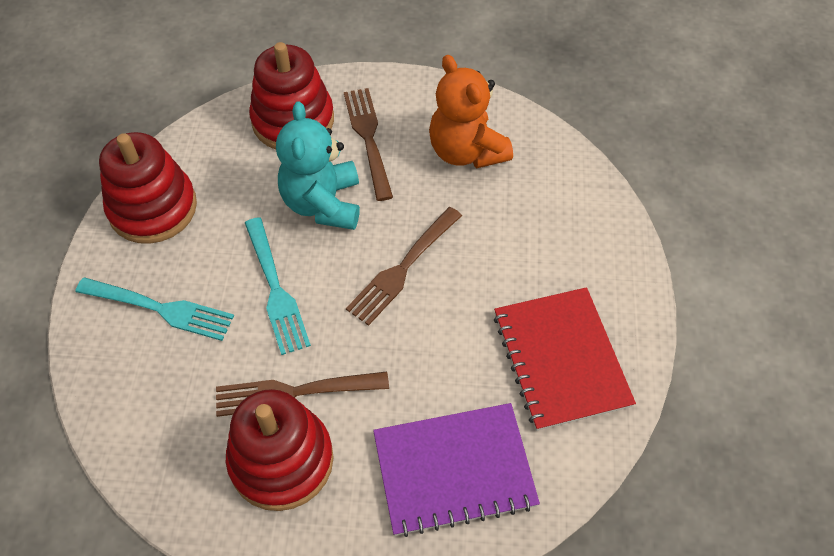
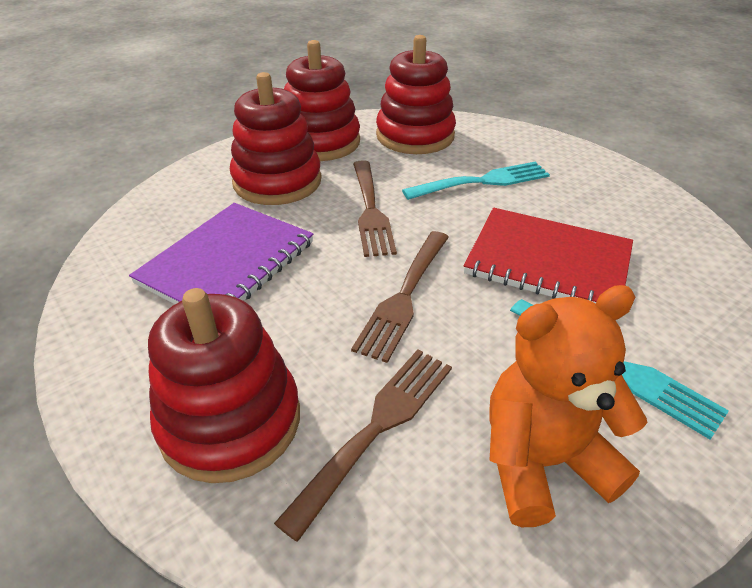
red stacking toy: [99,132,197,244] [226,389,334,511] [249,42,334,150] = 3 -> [148,288,300,483] [230,72,322,205] [284,40,360,161] [376,35,456,154] = 4
turquoise teddy bear: [276,101,360,230] = 1 -> none = 0

